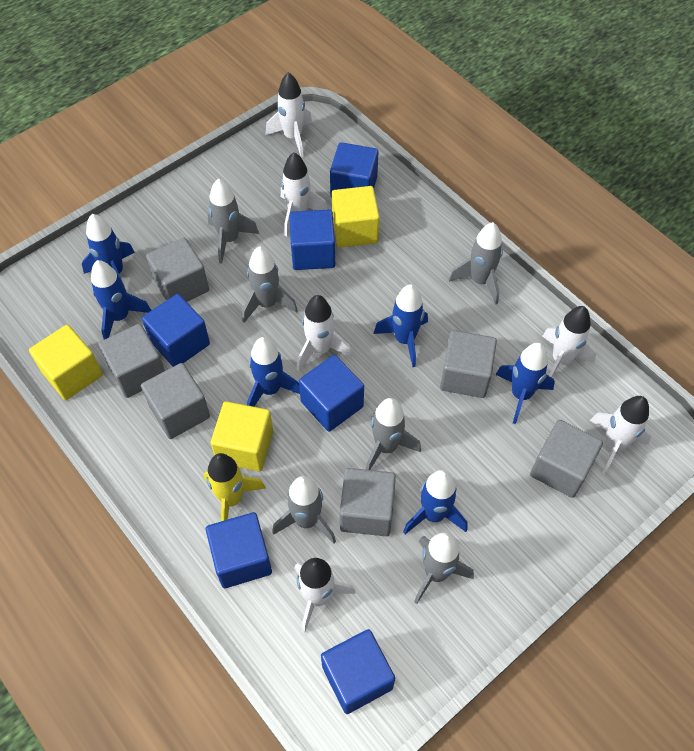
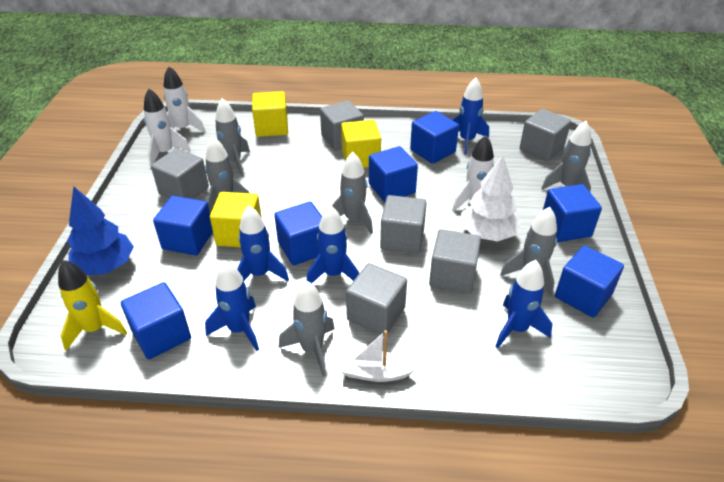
blue cube: [142,294,210,367] [206,512,272,588] [289,210,335,270] [299,355,364,432] [321,629,395,714] [330,142,378,198] = 6 -> [121,282,191,359] [153,196,213,256] [274,201,322,265] [369,146,418,202] [410,111,459,164] [543,184,602,242] [555,245,624,318] = 7
blue rocket: [82,214,135,290] [91,260,151,340] [247,337,300,407] [373,284,428,367] [403,470,467,534] [495,343,555,424] = 6 -> [205,260,259,351] [237,205,289,281] [307,205,359,283] [453,77,489,155] [495,260,552,349] = 5
blue tree: none = 0 -> [67,186,134,275] = 1
white boat: none = 0 -> [340,330,418,382] = 1
white rocket: [265,72,312,157] [281,153,327,236] [294,558,356,633] [296,295,352,372] [543,306,596,378] [590,396,651,475] = 6 -> [144,89,191,166] [164,66,206,133] [452,135,494,211] = 3
white tree: none = 0 -> [461,155,521,242] = 1

